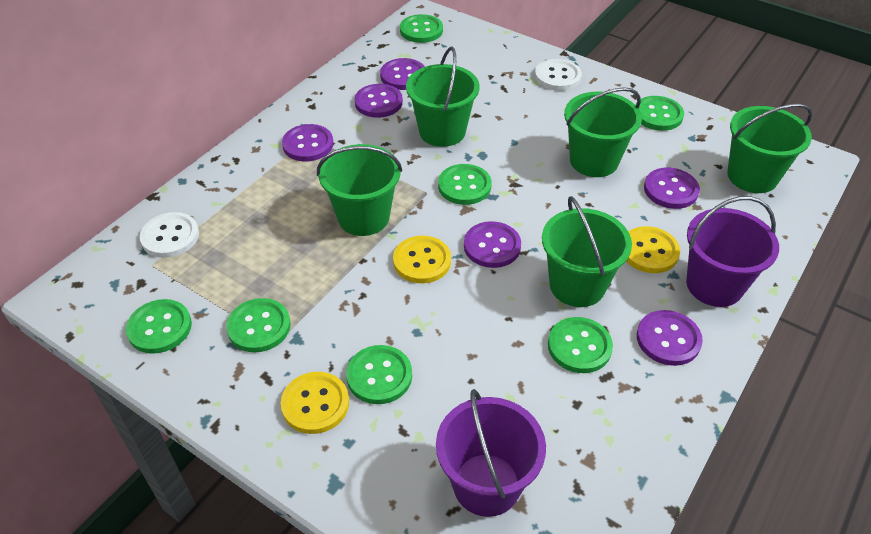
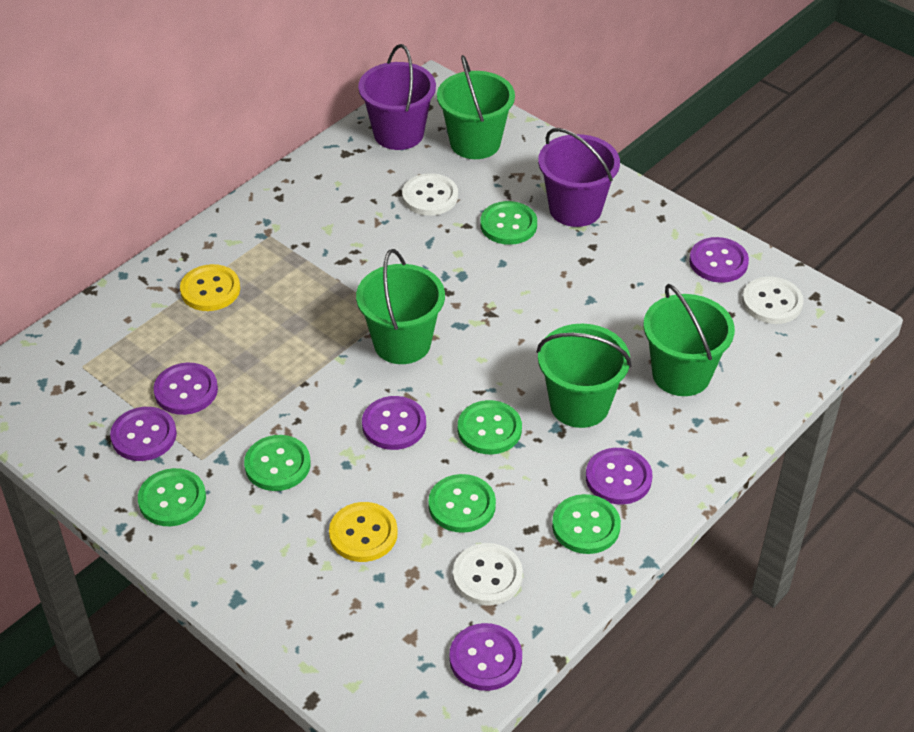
green bucket: [317,144,402,236] [406,46,480,147] [542,196,632,307] [564,87,642,177] [727,104,812,193] = 5 -> [356,249,445,364] [437,55,515,159] [537,324,632,428] [643,284,735,396] = 4
green button: [126,299,192,354] [226,298,291,352] [346,345,412,404] [400,14,443,43] [438,164,492,205] [548,317,613,373] [636,96,684,131] = 7 -> [138,468,206,526] [244,435,311,491] [428,474,496,533] [458,400,522,454] [480,201,537,245] [552,494,621,554] = 6
white button: [140,212,199,258] [535,59,582,91] = 2 -> [402,173,458,216] [453,543,523,606] [742,277,804,324] = 3
yellow button: [281,372,349,434] [393,236,451,283] [626,226,680,273] = 3 -> [180,264,240,311] [329,502,398,562] = 2

